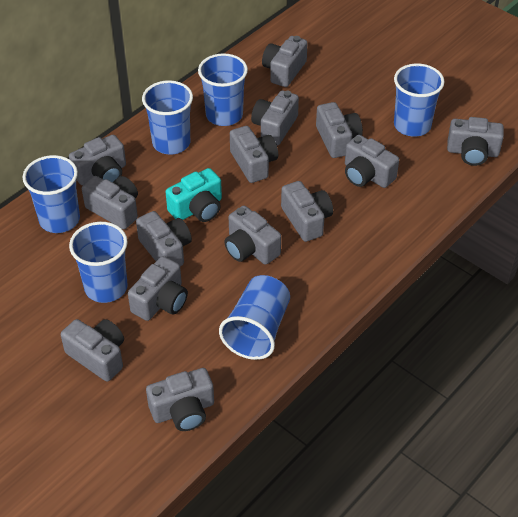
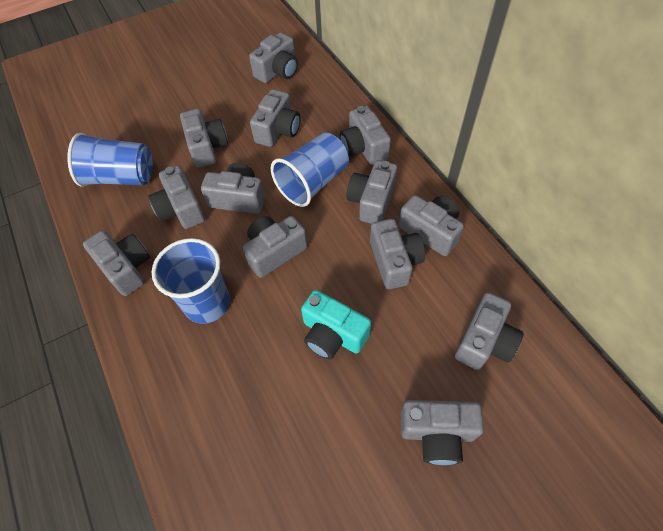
blue cup: [22,155,80,233] [69,222,128,303] [142,80,193,154] [198,53,248,126] [219,275,290,360] [394,64,444,137] = 6 -> [67,133,153,187] [151,238,230,324] [271,133,349,207] = 3
grey camera: [61,319,124,382] [69,135,126,185] [82,176,138,229] [128,256,188,321] [136,211,192,266] [146,368,214,431] [224,206,281,265] [230,126,278,183] [251,91,299,146] [262,36,307,87] [281,181,333,242] [316,102,363,158] [345,135,399,188] [447,117,504,166] = 14 -> [83,230,150,296] [148,165,205,229] [180,109,228,168] [201,163,265,214] [243,216,308,278] [249,32,298,83] [250,89,300,147] [340,106,391,165] [346,160,397,224] [370,219,425,289] [399,195,464,256] [401,400,484,465] [455,292,524,370] = 13

